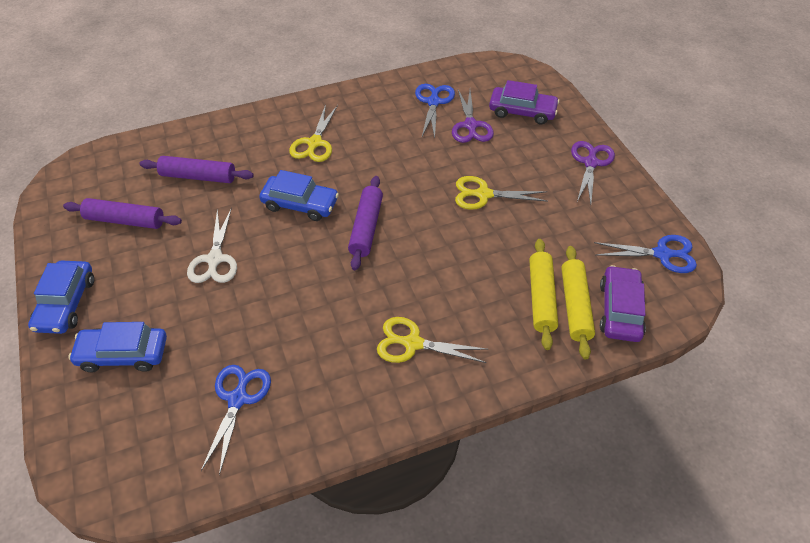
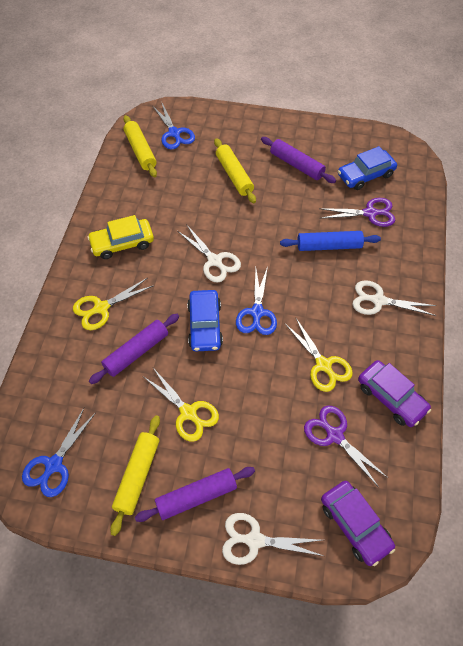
blue car: [28,261,94,334] [69,322,167,372] [259,170,339,221] = 3 -> [187,290,223,351] [338,146,397,190] = 2
blue rolling pin: none = 0 -> [280,231,381,251] = 1
white scissors: [187,207,237,283] = 1 -> [178,224,241,282] [222,513,324,565] [352,280,437,316] = 3
yellow car: none = 0 -> [87,215,154,259] = 1
yellow rolling pin: [529,239,558,350] [561,246,595,359] = 2 -> [110,415,160,536] [124,115,157,177] [214,138,256,203] = 3

